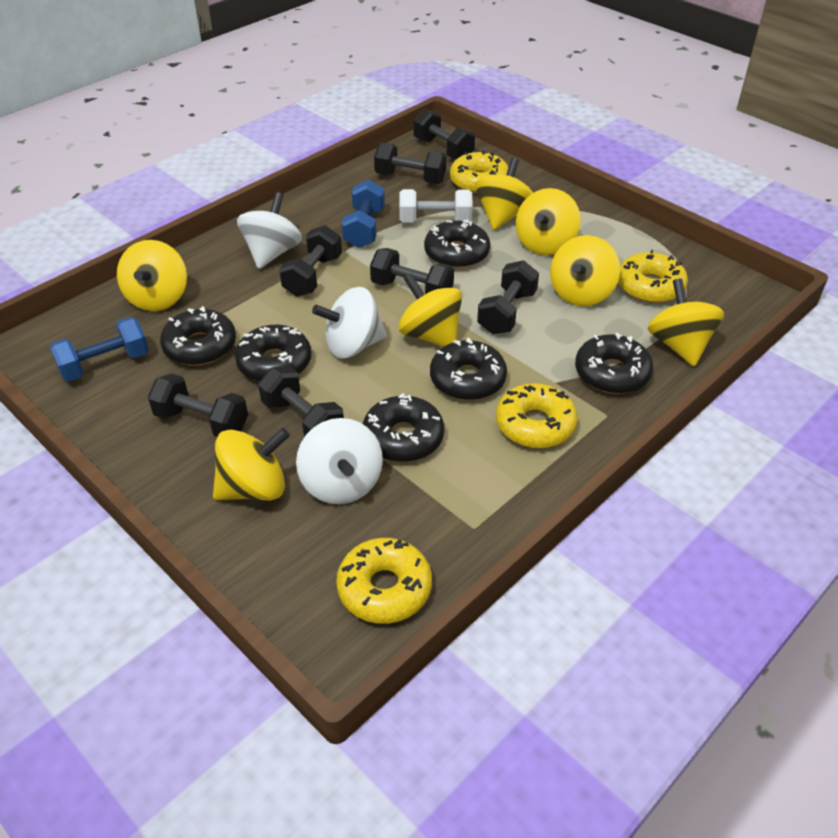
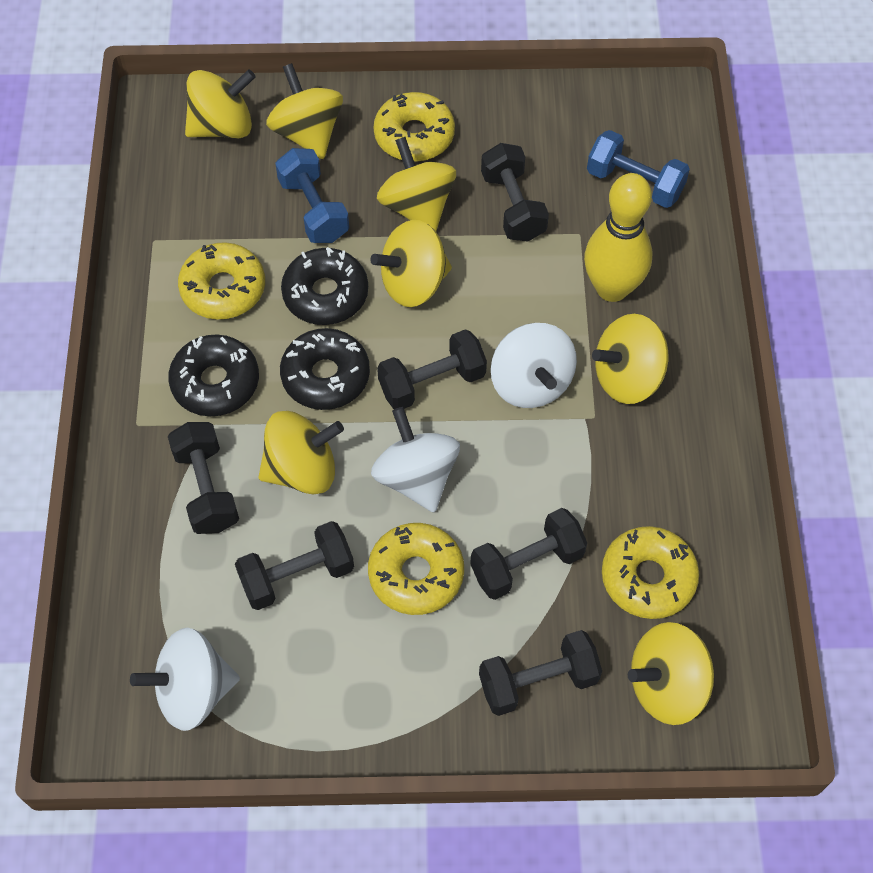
black donut: [160,306,236,365] [235,325,311,382] [363,393,444,462] [424,220,490,268] [430,338,507,400] [575,333,653,394] = 6 -> [168,335,259,416] [280,328,370,410] [281,247,368,325] = 3
black dumbbell: [148,374,248,437] [258,366,344,437] [279,225,342,297] [370,248,454,294] [374,143,446,184] [413,109,475,159] [477,260,539,334] = 7 -> [168,422,239,534] [235,521,354,610] [377,329,487,409] [470,508,587,600] [479,630,602,716] [481,143,549,242] = 6
white dumbbell: [399,189,472,222] = 1 -> none = 0
yellow bowling pin: none = 0 -> [584,173,653,302] = 1

